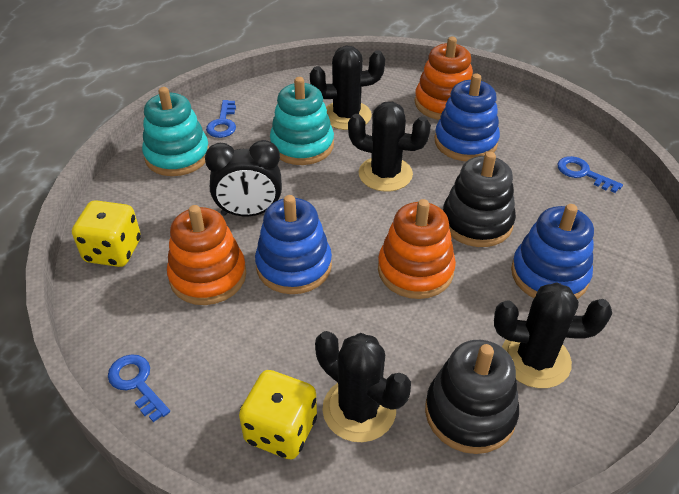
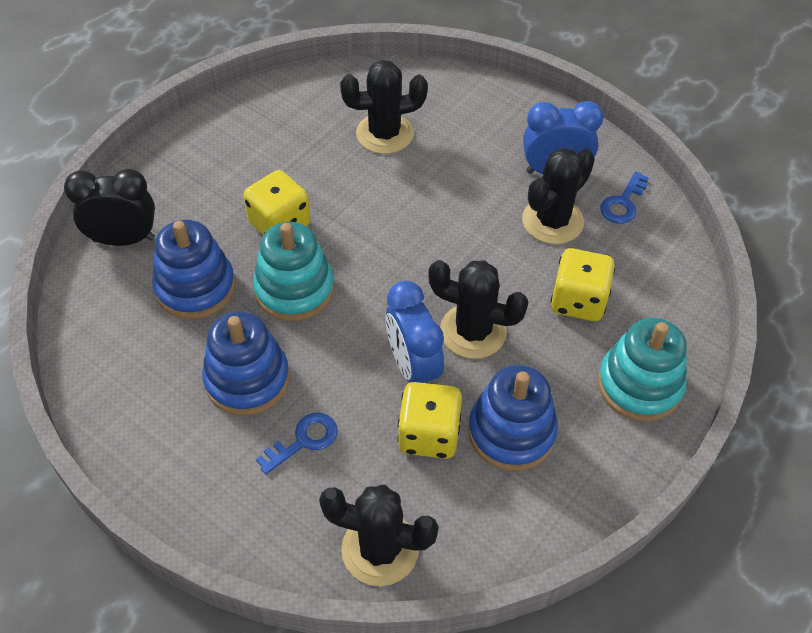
black stacking toy: [425,340,519,454] [443,152,516,247] = 2 -> none = 0
blue clock: none = 0 -> [385,281,444,383] [523,101,603,174] = 2
blue key: [108,354,170,422] [206,100,236,138] [557,156,623,193] = 3 -> [256,413,338,475] [600,171,649,224] = 2
orange stacking toy: [167,205,246,305] [378,199,456,299] [415,37,473,120] = 3 -> none = 0
yellow dice: [72,200,141,267] [239,370,317,460] = 2 -> [244,170,311,235] [398,382,462,459] [551,248,615,321] = 3

